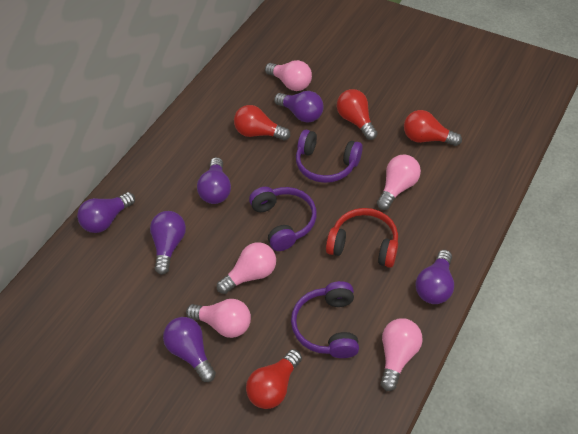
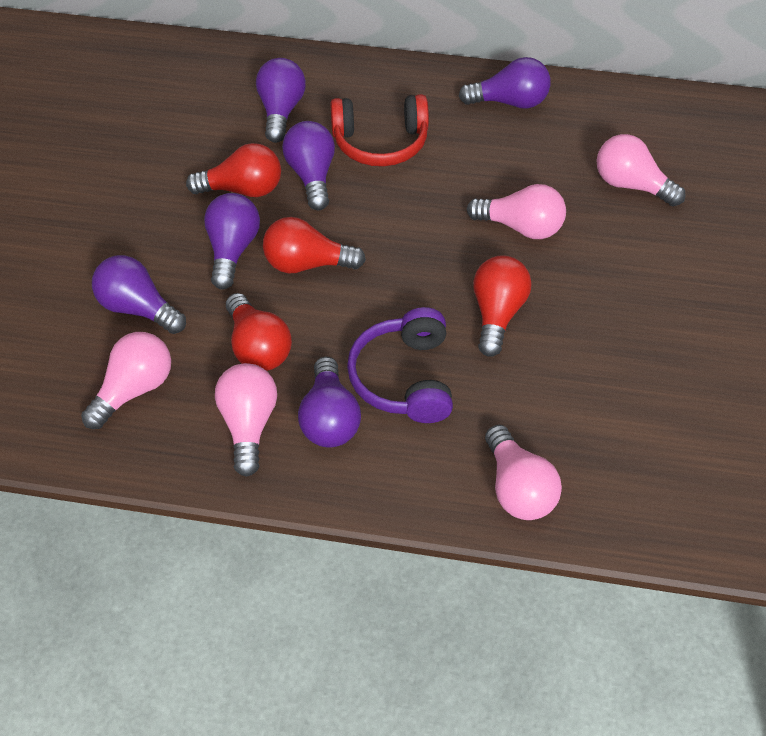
purple headphones: [249,187,317,251] [291,281,359,358] [296,130,363,183] = 3 -> [347,307,453,423] = 1

